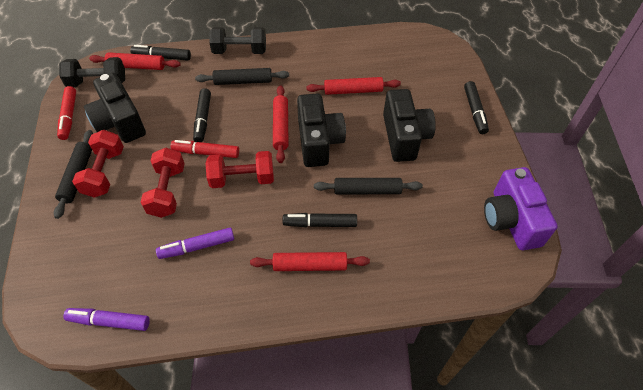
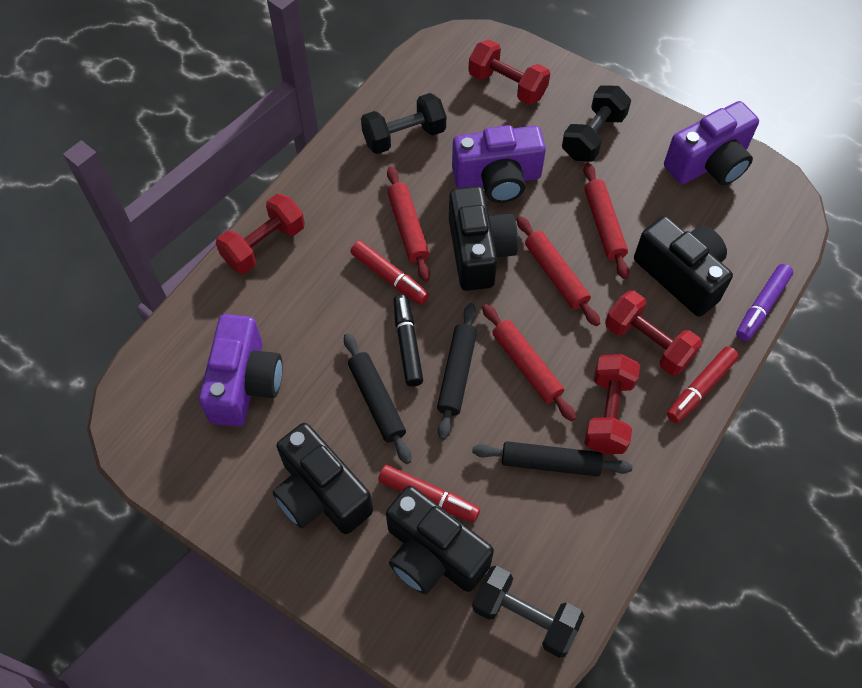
black camera: [84,73,146,143] [297,93,346,167] [383,89,436,162] = 3 -> [272,423,373,534] [386,486,494,594] [449,186,518,291] [634,216,733,317] = 4
black dumbbell: [59,57,125,87] [209,27,266,54] = 2 -> [361,93,446,154] [472,566,584,658] [562,85,631,162] = 3
black marker: [130,45,191,61] [193,88,211,142] [283,213,357,227] [464,81,489,134] = 4 -> [393,295,423,386] = 1
purple camera: [484,167,558,250] = 1 -> [199,314,283,427] [452,125,546,203] [664,101,759,185] = 3
purple marker: [63,308,150,331] [156,228,234,259] = 2 -> [736,264,793,341] = 1
red dumbbell: [72,130,124,198] [141,148,185,218] [205,151,274,188] = 3 -> [216,194,305,274] [468,39,550,105] [584,354,640,454] [605,291,702,376] = 4
red marker: [57,86,76,140] [171,140,239,158] = 2 -> [350,241,429,305] [378,465,480,522] [667,346,739,423] = 3

